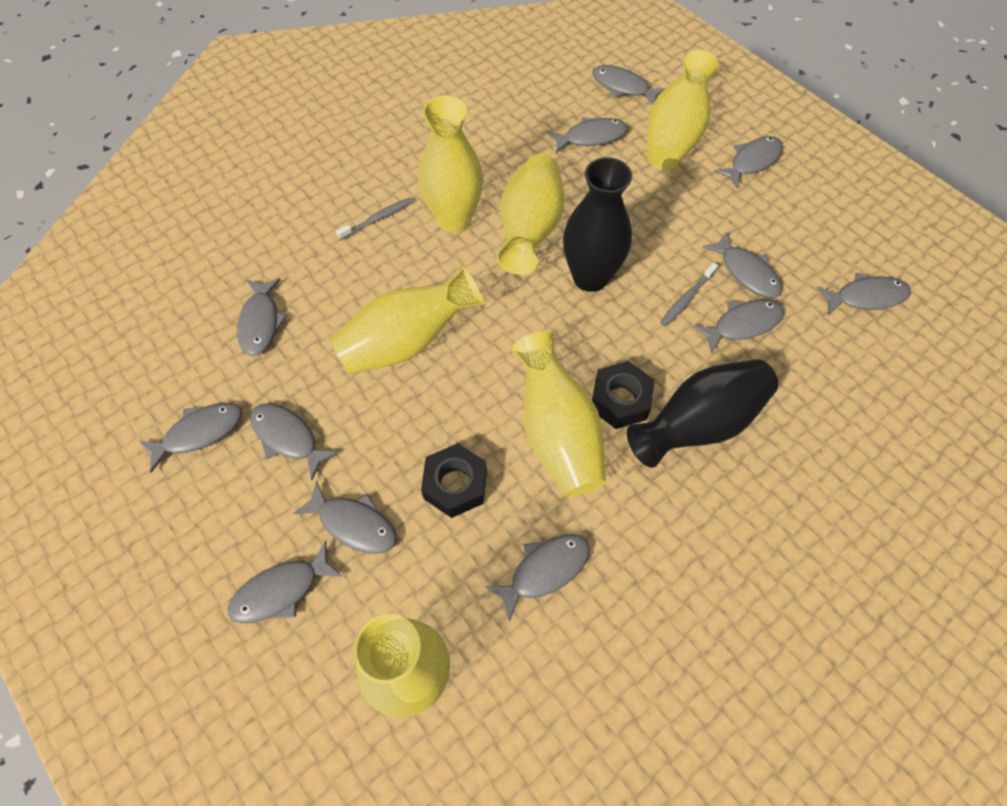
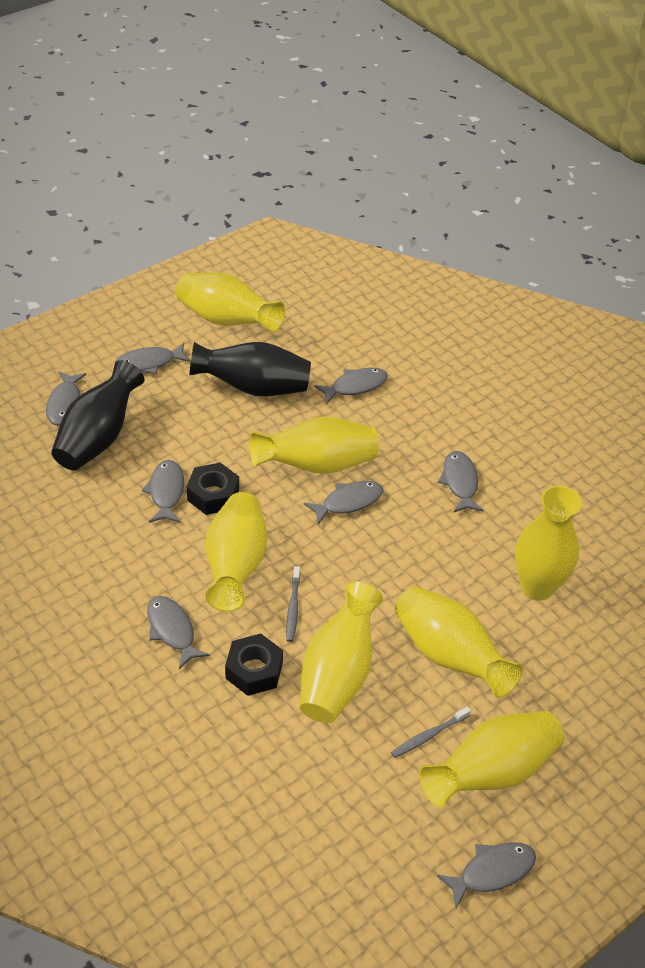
grey fish: [138,403,242,473] [228,541,343,623] [237,278,287,356] [250,403,339,480] [293,480,397,554] [485,534,590,622] [547,117,628,153] [592,65,666,105] [693,300,784,354] [702,232,782,298] [714,136,783,189] [816,272,911,316] = 12 -> [46,371,86,426] [115,343,191,374] [142,460,184,523] [147,596,210,669] [304,481,384,525] [314,368,388,404] [437,842,536,909] [438,451,484,513] = 8
yellow vase: [329,266,483,374] [353,614,450,718] [418,96,483,233] [497,154,565,275] [512,331,606,497] [646,50,718,170] = 6 -> [176,272,285,333] [205,492,267,612] [250,417,379,474] [300,581,383,723] [395,586,523,698] [419,711,564,807] [515,485,582,601] = 7

